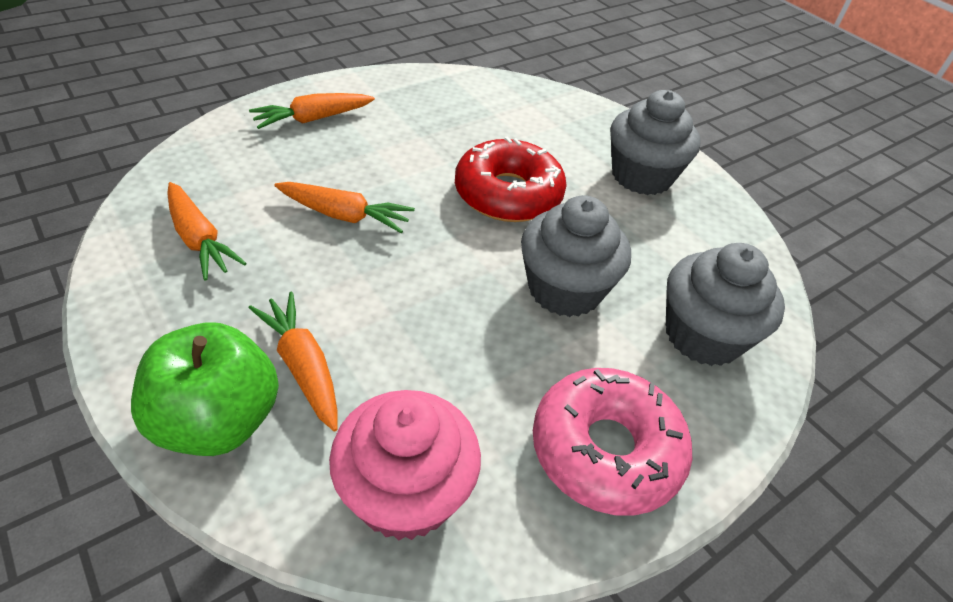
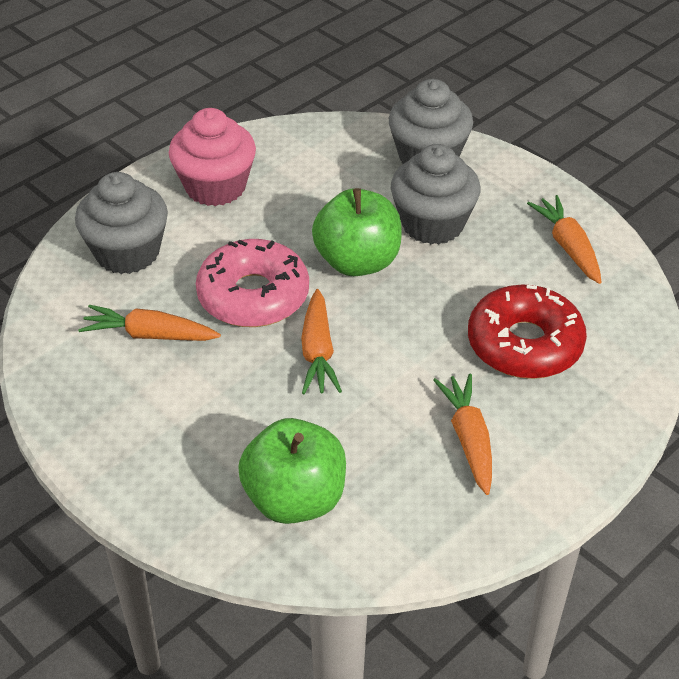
green apple: [131,322,279,456] = 1 -> [238,418,346,524] [312,188,402,276] = 2

